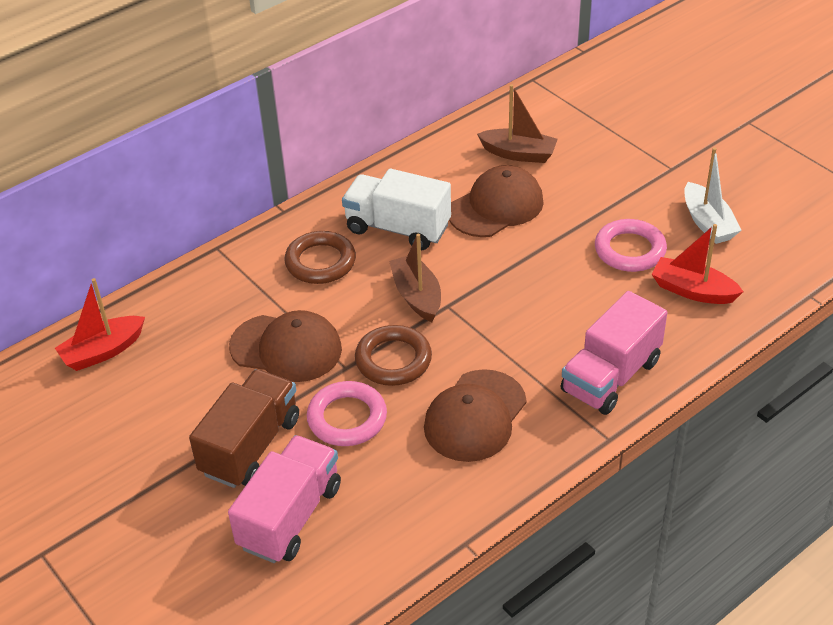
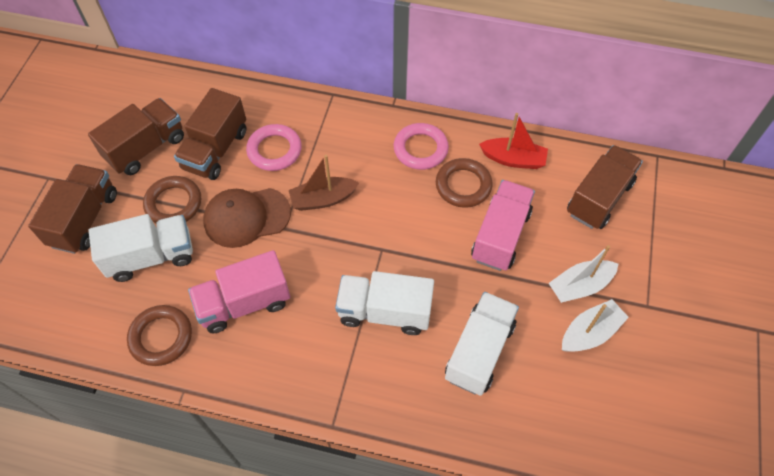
brown boat: [389,234,441,322] [477,84,558,163] = 2 -> [289,155,359,211] = 1
brown cap: [229,310,342,382] [424,369,527,462] [449,165,544,237] = 3 -> [203,188,291,248] = 1
brown ring: [284,231,356,284] [355,325,432,386] = 2 -> [127,305,192,366] [143,176,201,224] [436,158,493,208] = 3
brown truck: [189,369,299,488] = 1 -> [28,164,117,254] [88,98,184,175] [174,88,247,180] [567,145,643,229] = 4
red boat: [55,278,145,371] [652,224,743,304] = 2 -> [479,113,548,169] = 1
white boat: [684,147,742,244] = 1 -> [549,245,618,303] [562,299,629,352] = 2
white truck: [342,169,451,250] = 1 -> [88,214,193,282] [335,271,434,335] [445,292,519,396] = 3

